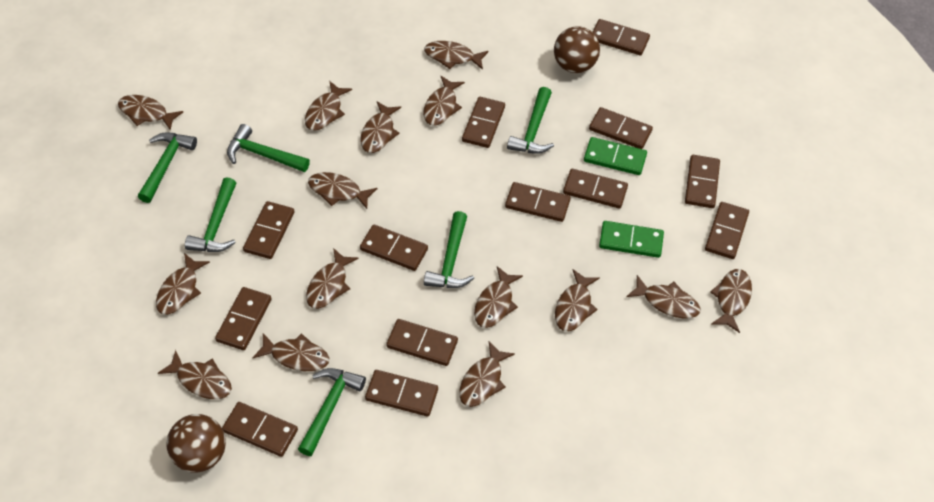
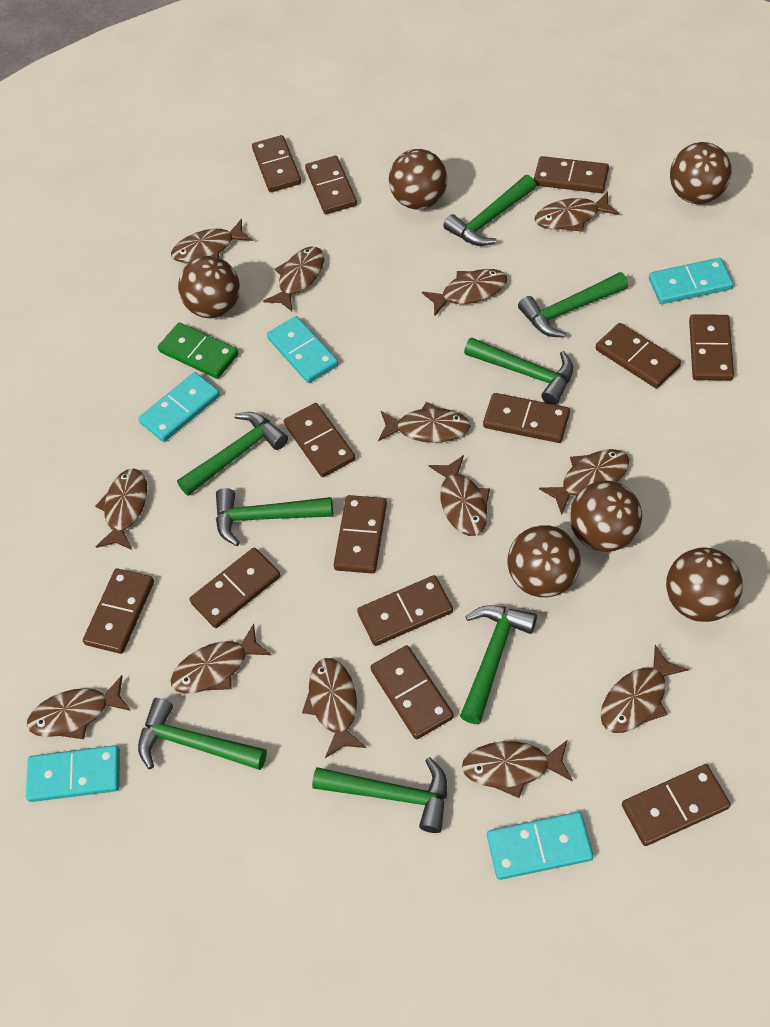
brown ball: [167,414,226,473] [554,26,600,73] = 2 -> [178,256,240,318] [389,149,447,210] [508,525,580,597] [570,481,642,552] [666,548,743,622] [670,142,732,204] = 6
brown fish: [118,95,183,130] [156,253,210,315] [158,350,232,399] [252,333,329,371] [305,81,352,131] [306,248,359,309] [308,172,377,209] [360,101,401,153] [423,76,465,126] [424,41,489,70] [459,342,515,407] [474,266,523,328] [555,269,600,331] [626,275,701,319] [710,269,752,333] = 15 -> [27,675,131,739] [95,468,147,550] [170,624,271,693] [171,219,253,263] [263,247,324,311] [302,658,366,758] [378,402,471,443] [422,269,507,316] [429,455,490,536] [462,740,573,798] [535,191,619,232] [539,449,629,515] [601,645,689,733] = 13
green domino: [584,137,647,175] [599,221,664,258] = 2 -> [158,323,239,379] = 1
green hammer: [138,132,197,203] [185,177,236,252] [227,124,310,172] [298,368,366,456] [424,211,474,288] [507,87,554,154] = 6 -> [138,698,267,770] [177,412,288,496] [216,488,333,546] [312,757,447,833] [443,175,536,246] [460,605,537,724] [464,337,573,405] [518,272,628,338] = 8
turquoise domino: none = 0 -> [26,745,120,802] [138,372,220,442] [267,316,338,383] [487,812,593,880] [649,258,733,304] = 5

